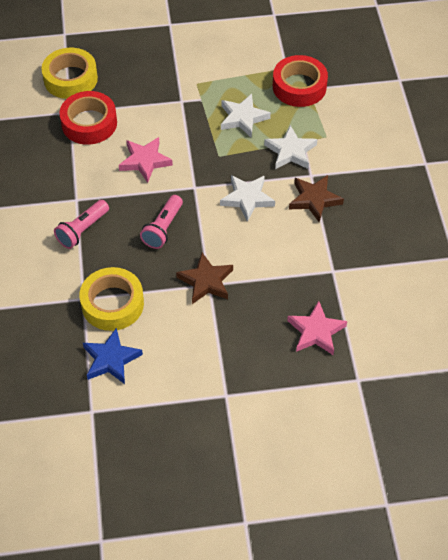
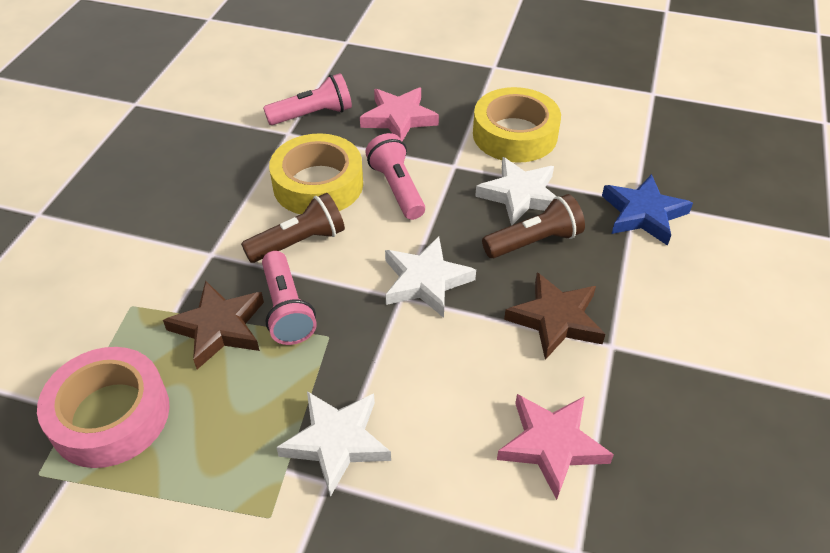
brown flashlight: none = 0 -> [241,193,345,263] [482,194,585,258] = 2
pink flashlight: [54,200,109,249] [140,195,183,249] = 2 -> [262,251,317,345] [263,73,352,125] [365,133,425,220] = 3
pink tape: none = 0 -> [37,347,170,468] = 1
red tape: [59,91,117,145] [273,55,328,107] = 2 -> none = 0

